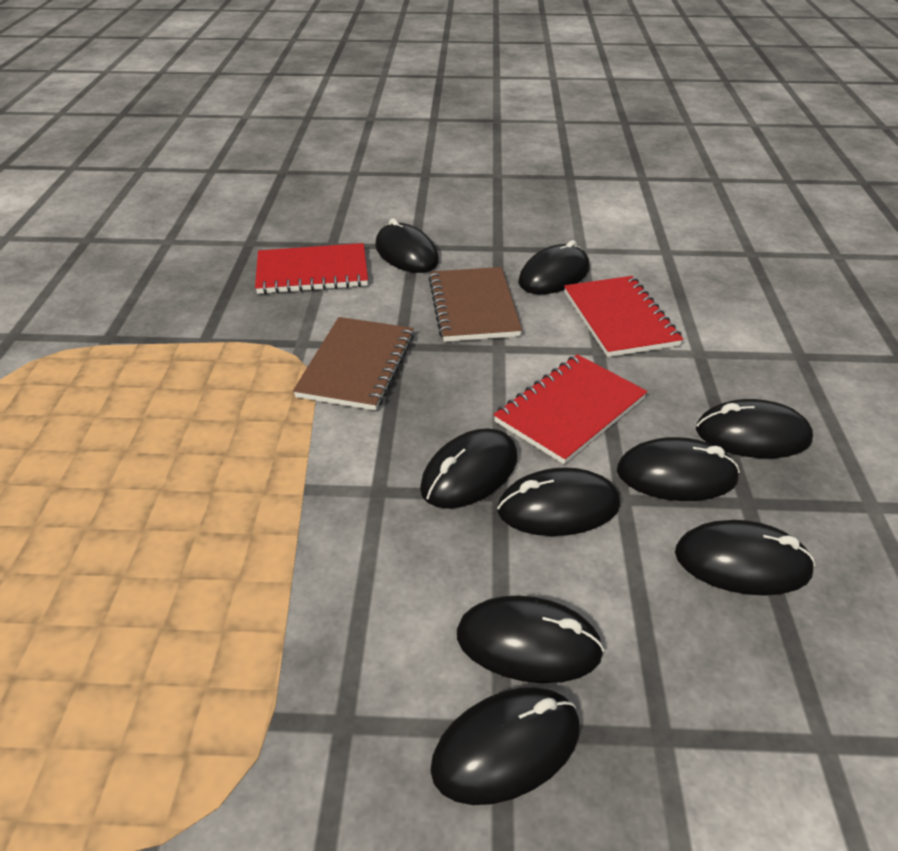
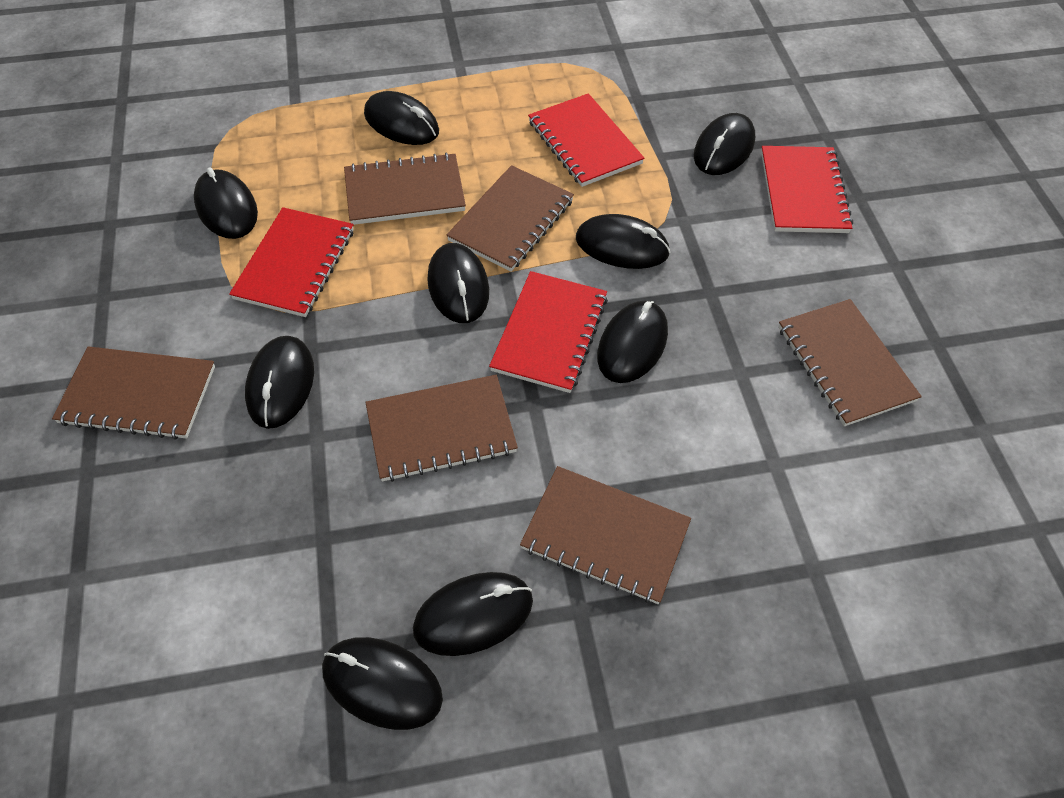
brown notebook: [293,317,414,411] [429,267,522,342] = 2 -> [52,346,215,440] [344,153,466,225] [365,375,518,482] [447,165,574,272] [520,466,691,604] [778,299,922,426] = 6
red notebook: [255,243,368,294] [494,354,647,464] [564,276,683,357] = 3 -> [229,207,354,317] [489,271,608,393] [528,93,644,187] [761,146,853,233] = 4

